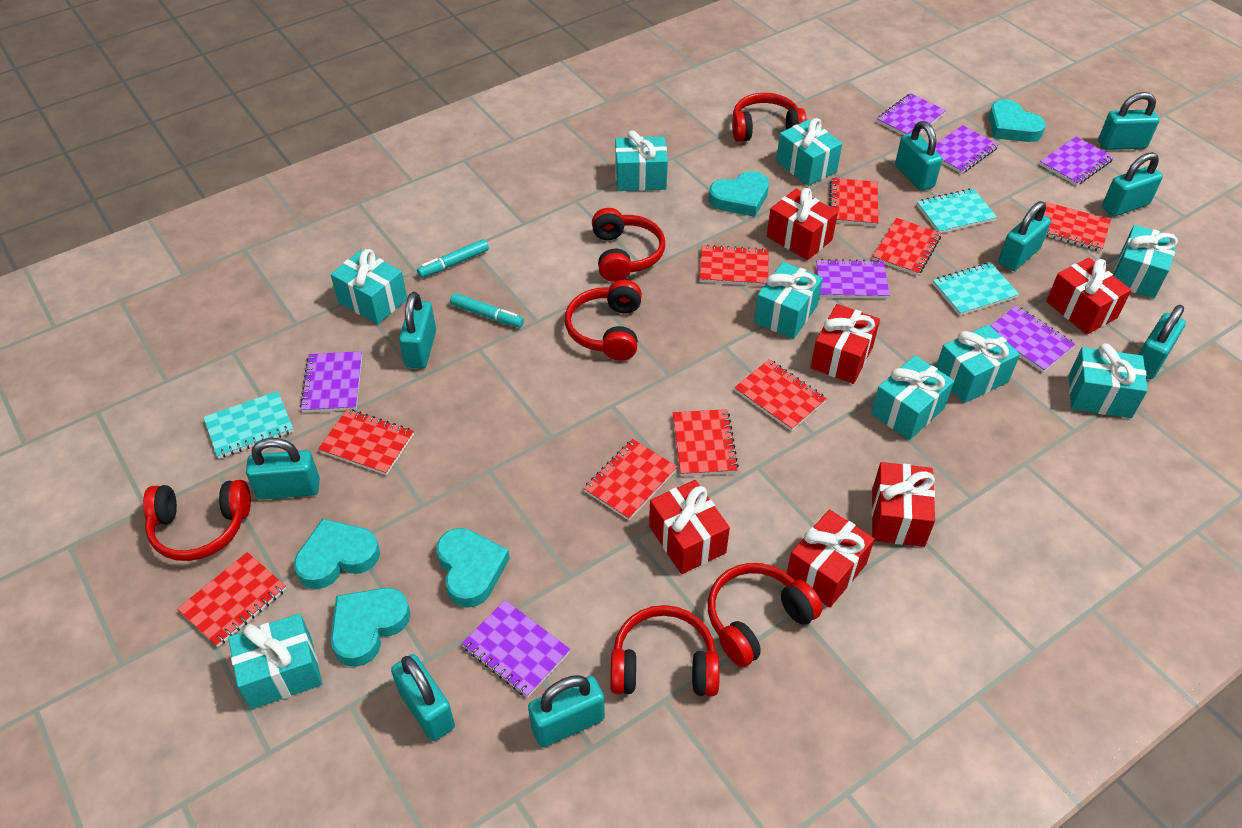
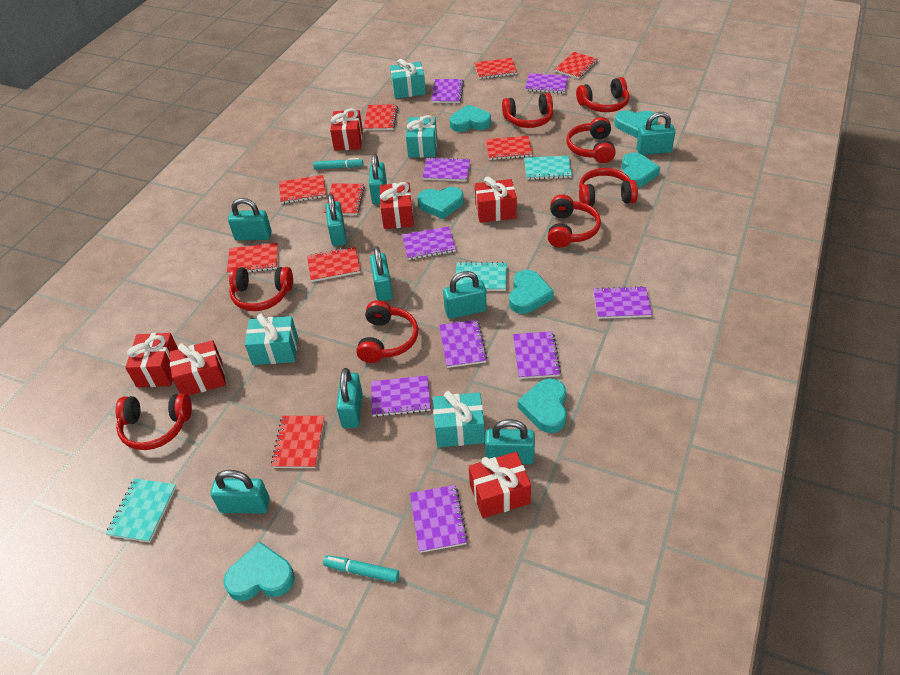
purple notebook: [300,351,362,413] [461,600,571,698] [816,259,890,299] [877,93,946,135] [935,125,999,174] [990,306,1076,372] [1040,136,1114,186] = 7 -> [371,375,431,417] [402,226,456,260] [410,485,468,553] [422,157,470,181] [431,79,464,103] [439,320,487,368] [513,331,561,379] [525,73,568,94] [593,286,652,319] = 9
red headphones: [143,480,251,561] [565,280,642,361] [592,208,665,282] [610,605,720,696] [708,563,823,667] [732,93,807,142] = 6 -> [115,393,192,450] [229,267,293,311] [356,300,418,363] [502,93,553,128] [548,195,601,248] [566,117,615,163] [576,77,629,112] [579,168,638,206] = 8
turquoise gift: [228,613,323,709] [330,249,407,324] [615,130,668,191] [754,262,823,339] [776,118,842,186] [871,355,954,440] [936,325,1020,403] [1069,343,1148,418] [1113,225,1178,299] = 9 -> [245,313,298,365] [390,59,426,99] [406,115,437,158] [433,391,485,447] = 4
turquoise heart: [294,519,380,589] [331,588,411,667] [437,528,510,608] [709,171,769,217] [988,99,1046,142] = 5 -> [223,541,295,601] [417,187,464,219] [450,105,491,132] [509,270,554,314] [518,378,567,433] [614,110,658,138] [622,152,660,188] = 7

